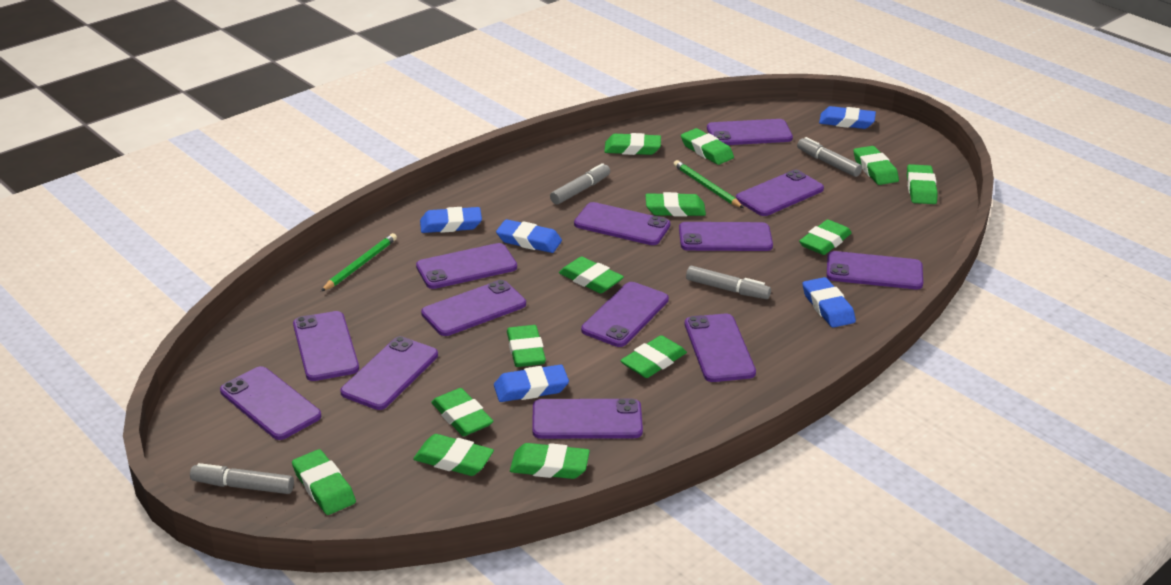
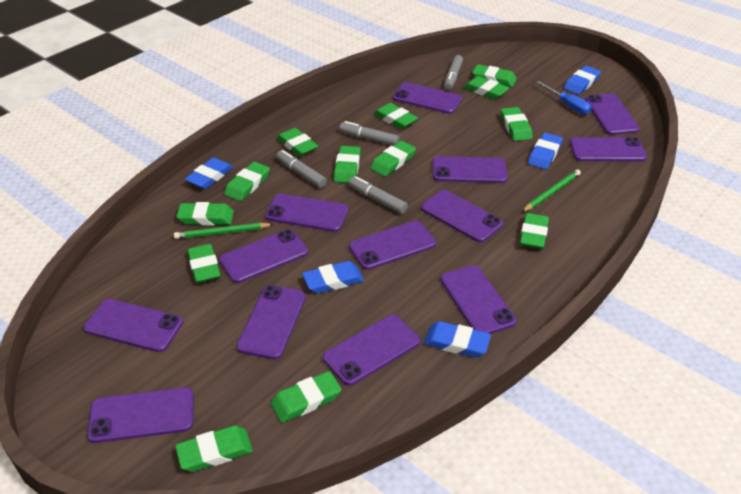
blue screwdriver: none = 0 -> [536,81,592,115] = 1

